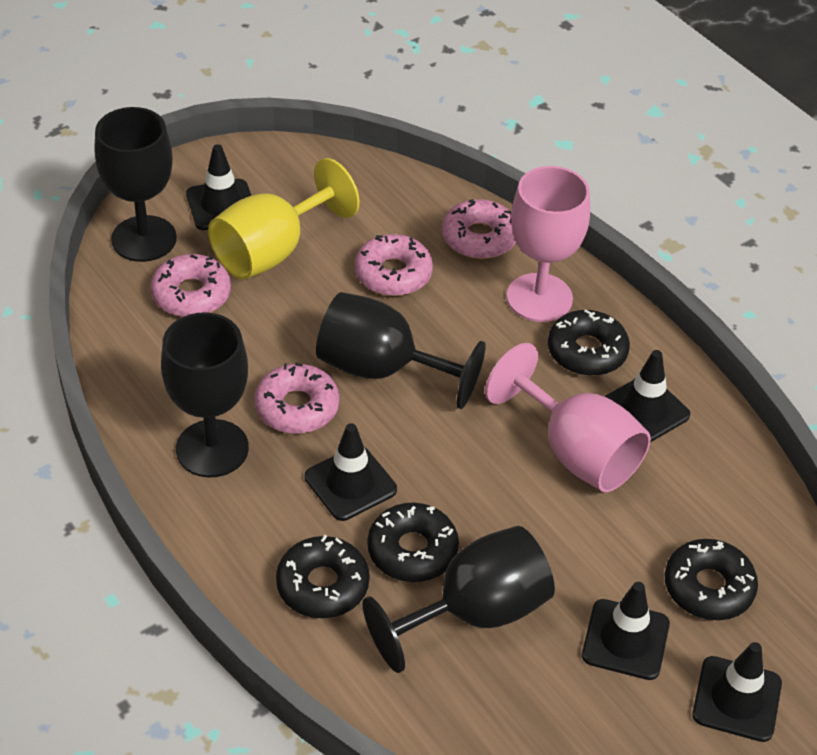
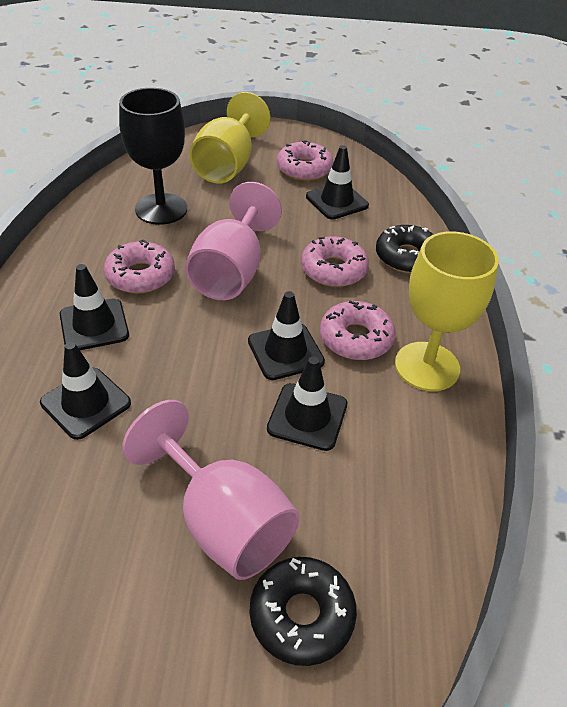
black donut: [276,535,369,618] [367,503,459,582] [548,309,630,376] [665,539,758,620] = 4 -> [250,557,357,666] [376,225,434,273] = 2
black goblet: [95,107,177,262] [161,312,249,478] [316,292,486,409] [363,526,555,673] = 4 -> [119,88,187,225] = 1
yellow goblet: [208,158,360,279] = 1 -> [190,92,270,183] [395,231,499,391] = 2

